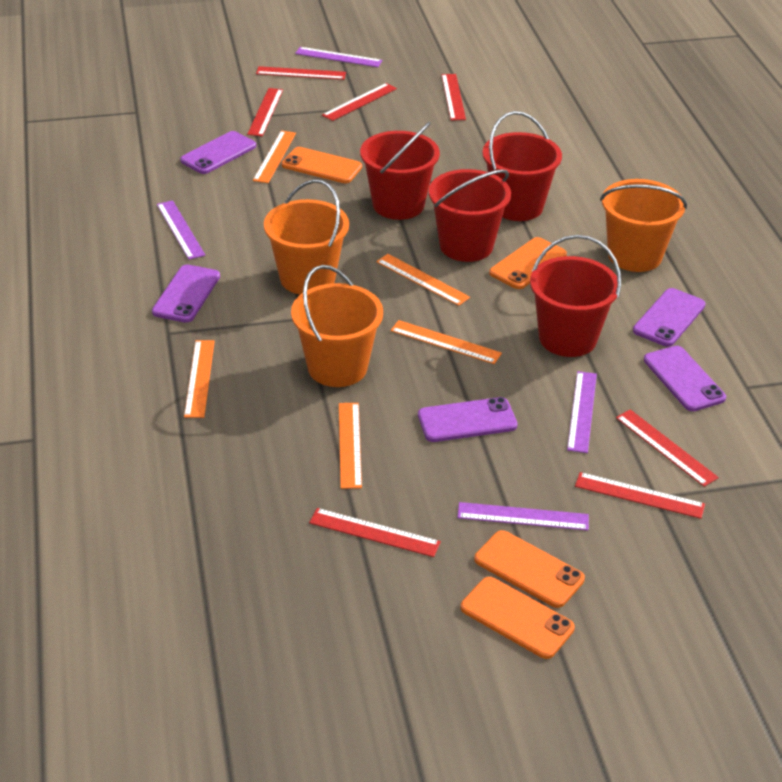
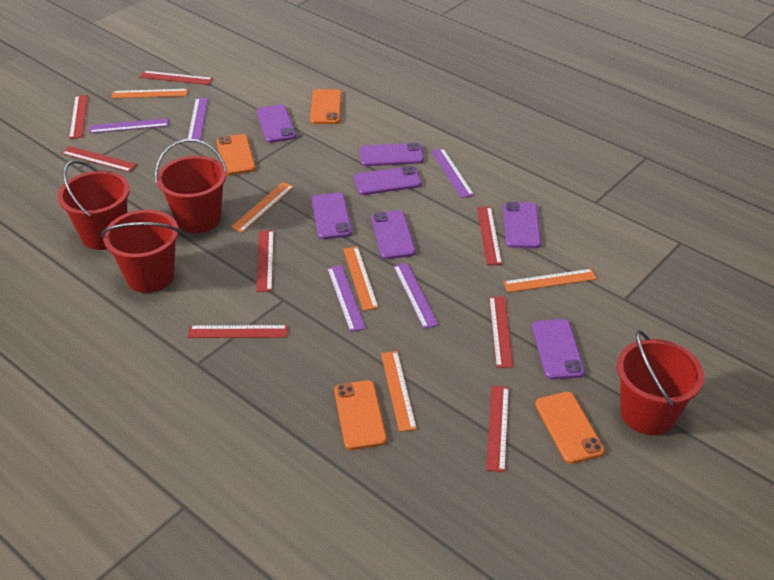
orange bucket: [264,179,349,295] [291,265,383,387] [600,179,687,272] = 3 -> none = 0
purple phone: [152,264,220,323] [180,131,256,174] [418,397,517,442] [633,288,706,347] [644,345,726,411] = 5 -> [256,104,296,143] [311,193,352,239] [354,166,422,195] [360,143,424,166] [371,210,416,259] [503,202,541,248] [532,319,585,379] = 7
purple ruler: [157,200,206,260] [295,47,382,67] [457,502,589,531] [567,371,597,453] = 4 -> [89,118,169,133] [188,98,208,141] [327,265,366,332] [393,263,439,329] [431,148,474,198] = 5
red ruler: [247,88,283,137] [256,66,346,80] [309,508,441,557] [322,83,397,121] [441,74,466,120] [575,472,705,519] [616,409,719,487] = 7 -> [61,146,137,172] [69,95,88,139] [140,71,213,85] [188,325,288,338] [256,230,274,292] [477,207,502,265] [486,386,509,472] [489,297,513,368] = 8

